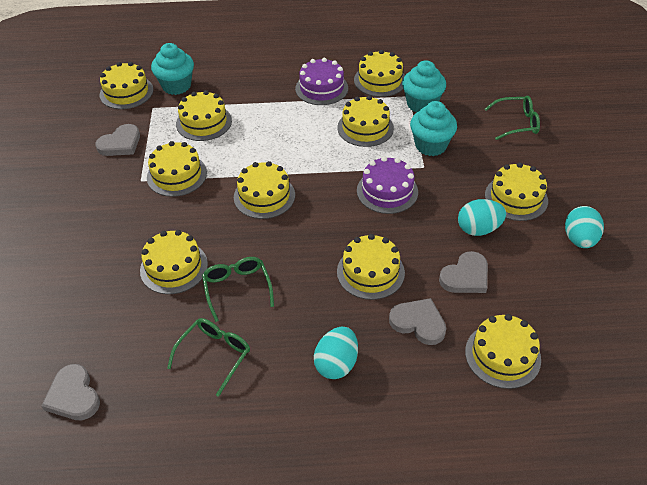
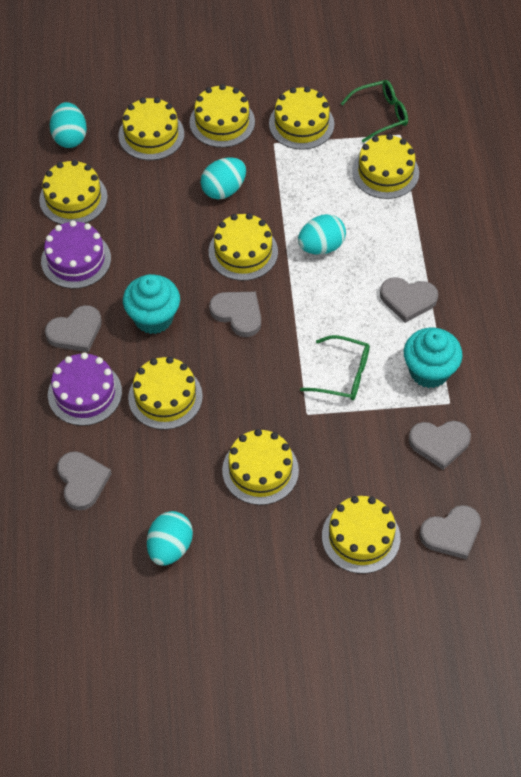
green glasses: [167,318,250,397] [202,257,274,322] [485,96,540,140] = 3 -> [300,335,370,400] [341,80,408,143] = 2
grey heart: [41,364,100,420] [96,124,140,156] [389,298,446,345] [439,251,488,293] = 4 -> [45,305,102,352] [57,451,112,510] [209,292,261,337] [380,277,438,323] [409,421,471,470] [420,505,481,560] = 6
turquoise cupcake: [151,43,194,95] [402,60,446,113] [410,101,457,156] = 3 -> [123,274,180,334] [404,328,463,388] = 2
turquoise egg: [314,327,358,379] [458,199,506,236] [565,206,604,248] = 3 -> [50,102,87,148] [147,511,193,566] [201,157,246,200] [298,214,346,255] = 4
yellow cake: [100,62,153,109] [140,230,208,294] [147,141,207,197] [176,90,232,141] [234,161,295,219] [337,95,394,147] [337,234,405,300] [354,50,405,97] [465,314,541,389] [485,162,548,221] = 10 -> [39,160,108,224] [118,97,184,160] [128,357,203,430] [190,84,255,148] [209,213,278,281] [222,429,299,505] [269,87,334,150] [322,496,400,574] [352,134,419,199] = 9

